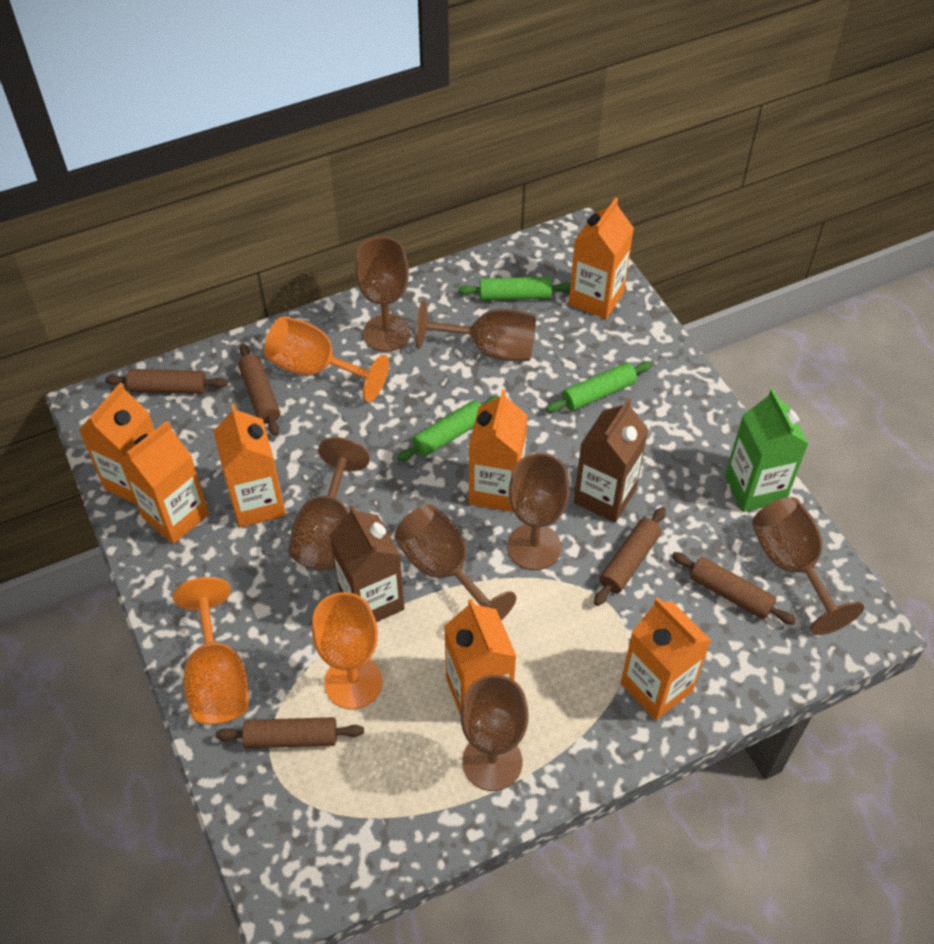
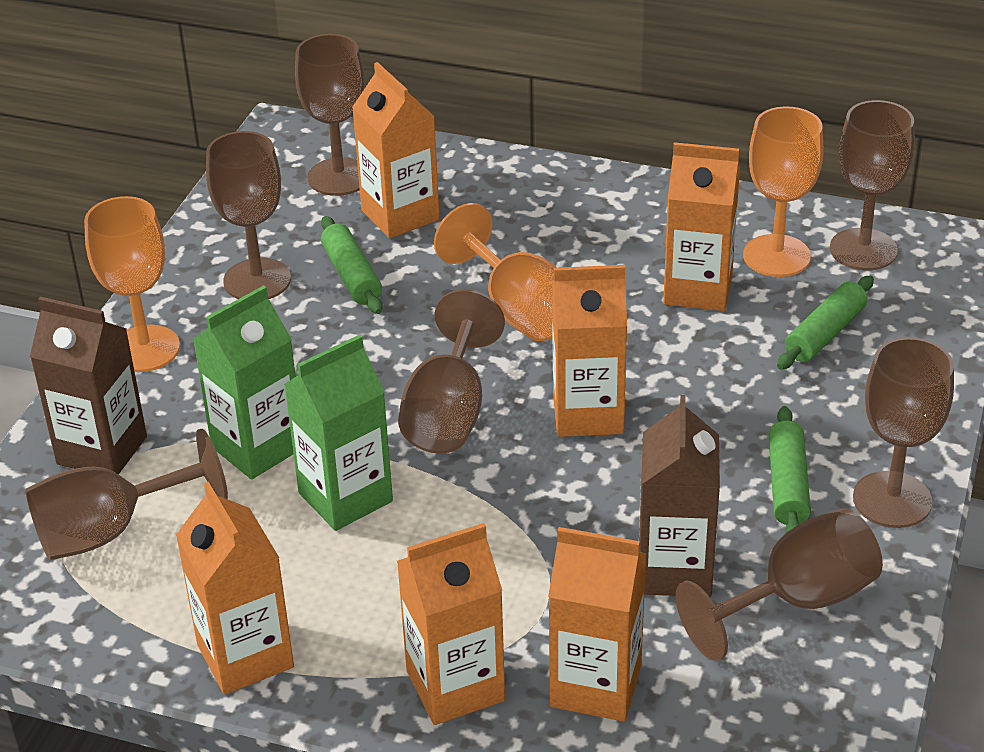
brown rolling pin: [105,369,228,394] [216,717,364,748] [238,343,280,436] [594,507,666,606] [672,552,796,625] = 5 -> none = 0
green carton: [725,389,809,512] = 1 -> [193,285,296,479] [284,335,393,531] = 2
orange carton: [79,382,154,505] [119,421,209,544] [213,404,286,527] [444,599,517,715] [469,389,528,512] [569,197,634,319] [620,597,712,720] = 7 -> [176,482,294,695] [352,62,440,238] [397,523,505,725] [548,527,646,722] [552,265,627,437] [663,142,740,311] = 6

